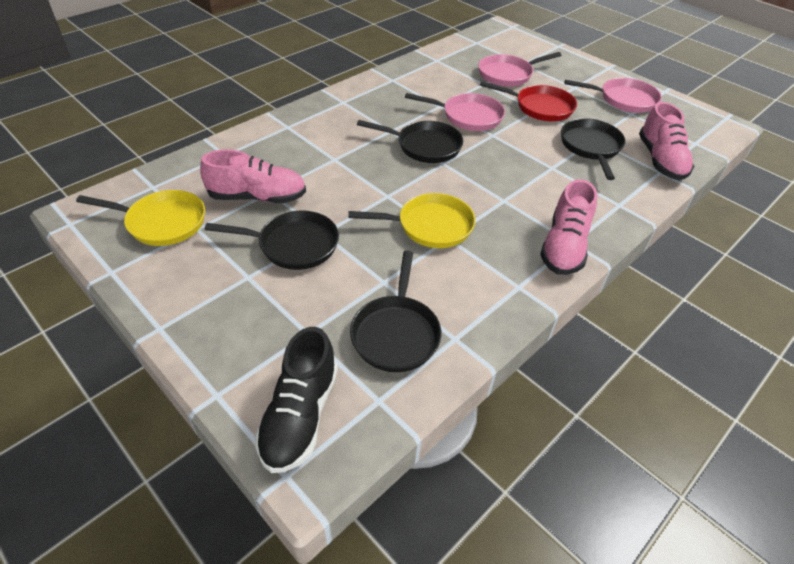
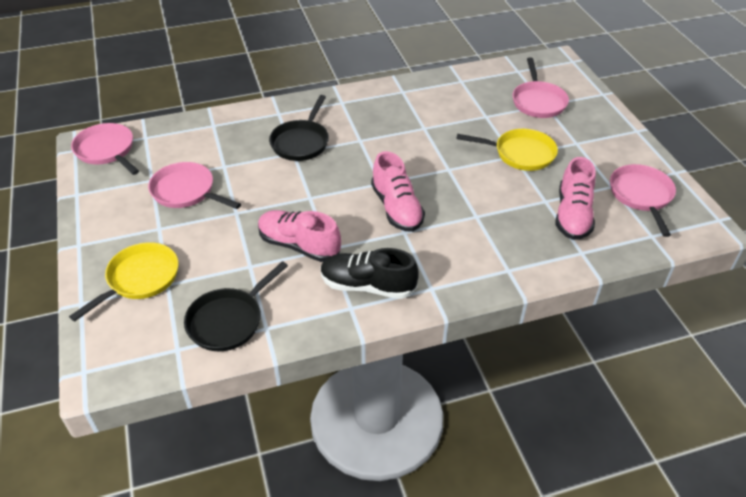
black pan: [205,211,339,270] [350,251,441,372] [357,120,463,163] [561,118,626,180] = 4 -> [184,261,288,351] [269,95,329,161] = 2
pink pan: [405,93,505,131] [478,52,562,87] [565,78,662,113] = 3 -> [71,123,139,175] [148,162,241,209] [512,58,569,118] [610,164,676,237] = 4
red pan: [480,81,577,121] = 1 -> none = 0

